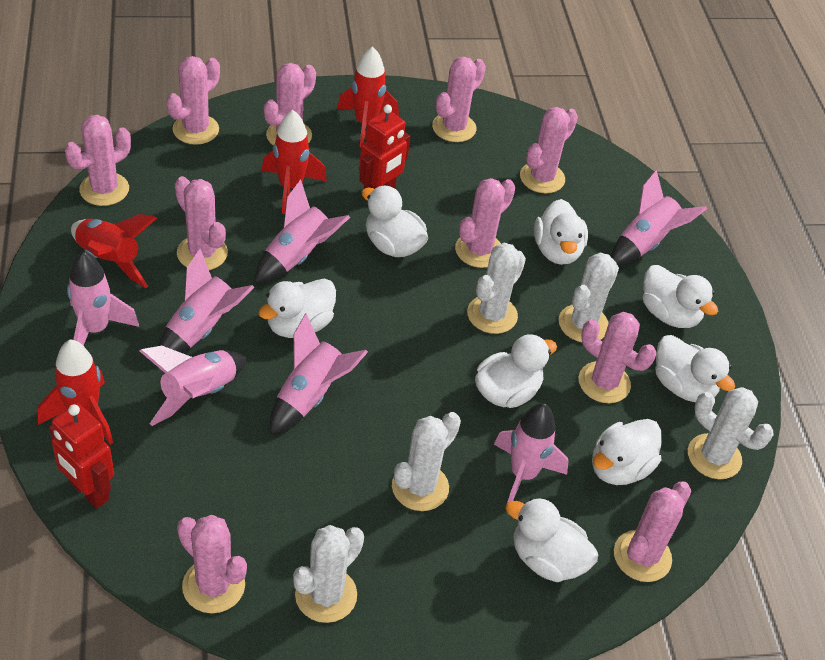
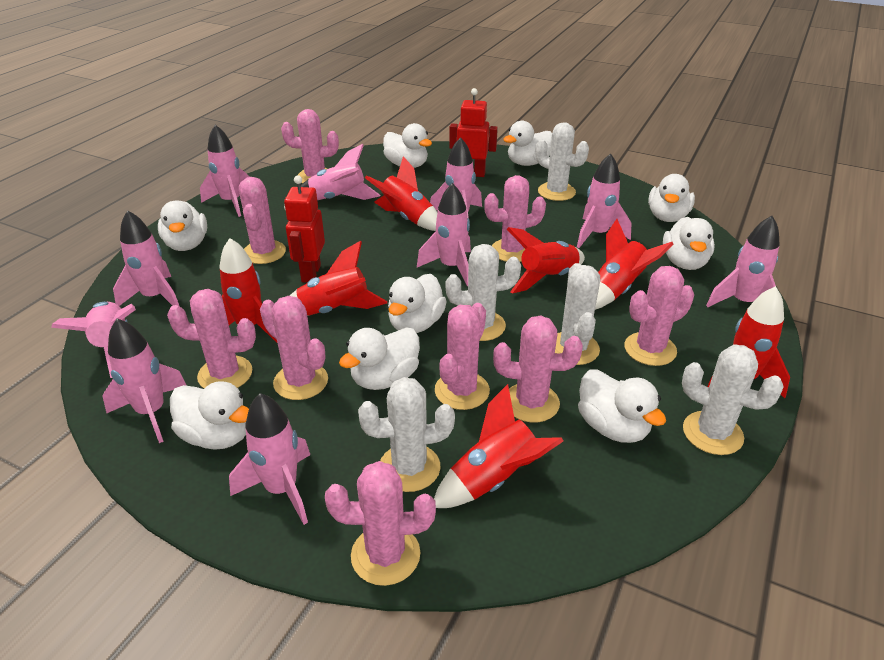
pink cactus: [65,115,131,206] [167,56,220,145] [175,176,228,270] [177,515,247,613] [264,63,316,145] [432,56,486,142] [455,178,515,268] [520,107,578,193] [579,312,656,403] [614,482,691,582] = 10 -> [167,289,256,388] [239,177,286,264] [260,296,328,400] [281,109,339,183] [325,461,436,586] [435,303,490,410] [484,175,546,262] [493,315,583,422] [624,266,694,366] = 9
pink rocket: [67,252,139,346] [139,346,247,426] [158,248,255,353] [255,180,350,283] [270,313,368,434] [494,403,569,503] [611,170,707,265] = 7 -> [51,302,136,378] [102,318,187,443] [113,210,180,307] [200,125,250,217] [229,393,310,525] [300,144,380,200] [417,183,471,286] [430,137,482,233] [577,153,632,248] [706,216,780,307] = 10
red rocket: [38,340,113,444] [71,214,157,288] [262,110,327,214] [337,46,399,147] = 4 -> [220,238,277,343] [290,241,387,316] [365,156,437,231] [434,384,563,508] [507,227,585,294] [595,219,673,310] [707,286,790,398] = 7
white duck: [258,278,336,338] [361,186,428,257] [475,334,557,408] [505,497,598,582] [534,199,588,265] [592,419,662,485] [643,265,718,328] [655,335,735,402] = 8 -> [158,201,207,251] [170,381,249,450] [339,328,420,390] [383,123,432,168] [388,274,447,333] [503,121,552,166] [578,369,666,443] [648,174,695,222] [663,217,715,270] = 9

